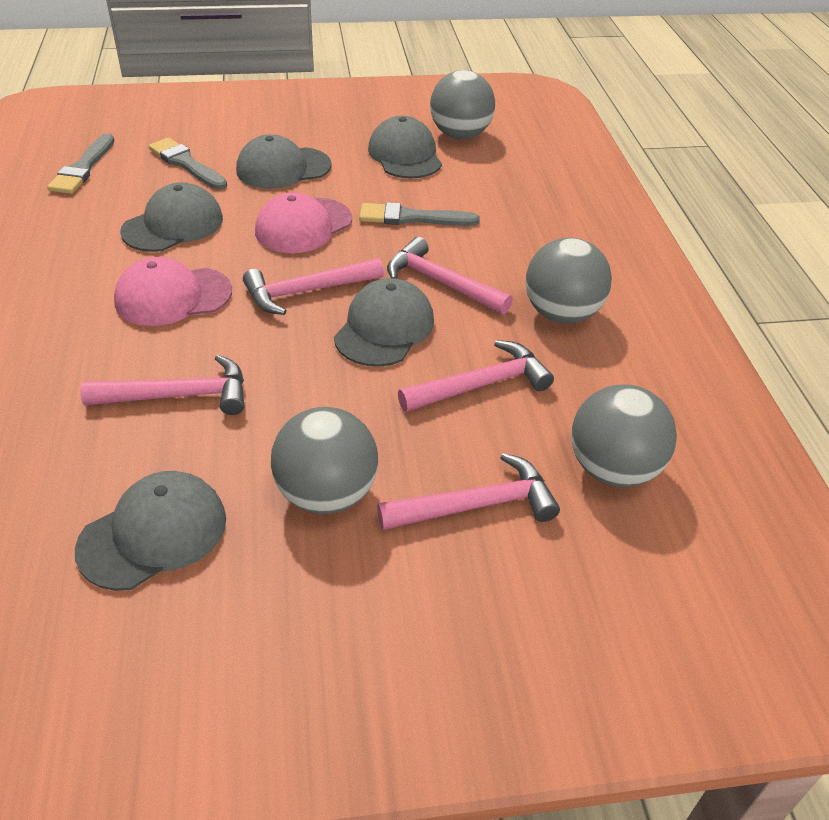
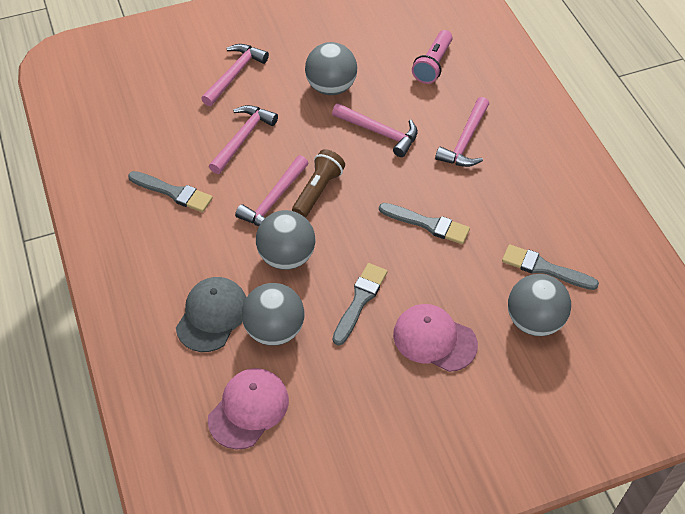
brown flashlight: none = 0 -> [292,149,345,217] = 1
grey brush: [47,133,115,194] [148,138,227,190] [359,202,480,226] = 3 -> [128,171,213,212] [333,263,387,345] [379,203,470,244] [502,244,599,290] = 4
grey cap: [75,471,226,591] [120,182,223,252] [236,134,332,189] [334,278,434,367] [368,116,442,178] = 5 -> [176,277,247,352] = 1
pink flashlight: none = 0 -> [412,30,453,84] = 1

